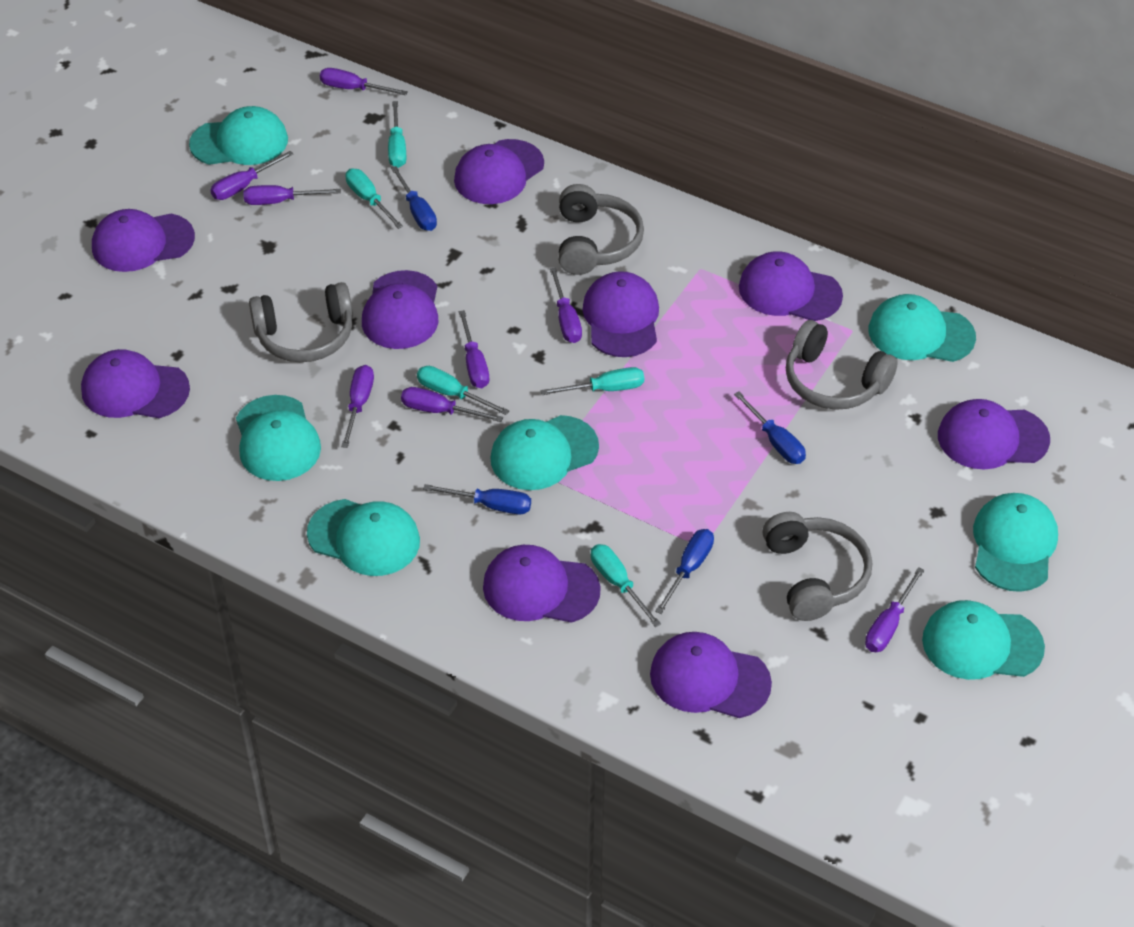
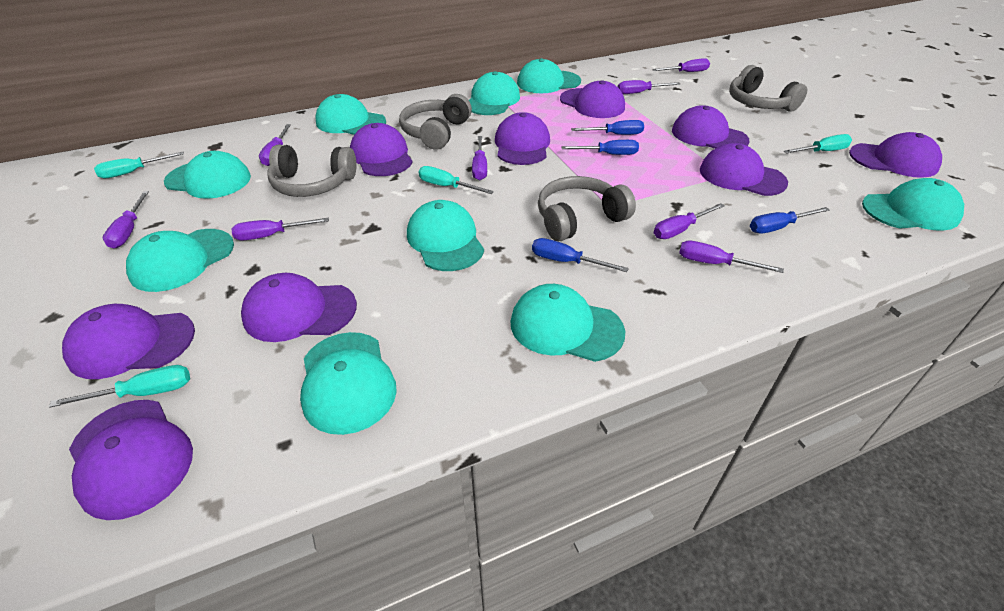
turquoise cap: [189,106,288,165] [236,395,321,481] [307,499,420,576] [490,415,599,490] [869,294,976,362] [922,600,1045,680] [973,493,1058,592] = 7 -> [126,229,234,292] [164,151,251,199] [300,332,397,435] [315,94,386,135] [407,200,484,271] [469,71,520,115] [510,284,625,362] [517,58,581,93] [862,178,964,231] = 9
turquoise screwdriver: [345,169,403,229] [388,101,406,168] [417,366,509,415] [541,367,644,395] [591,544,661,627] = 5 -> [49,365,190,408] [94,152,184,178] [419,166,494,194] [784,134,852,154] = 4

